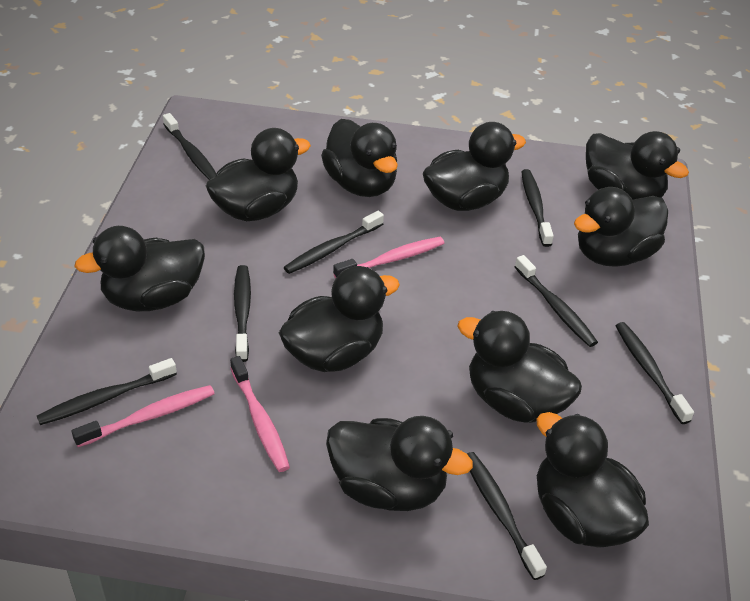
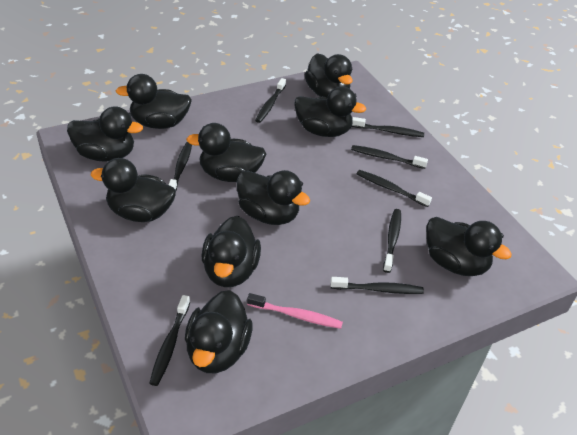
pink toothbrush: [71,385,215,447] [230,356,290,472] [333,237,444,278] = 3 -> [247,293,343,329] = 1

